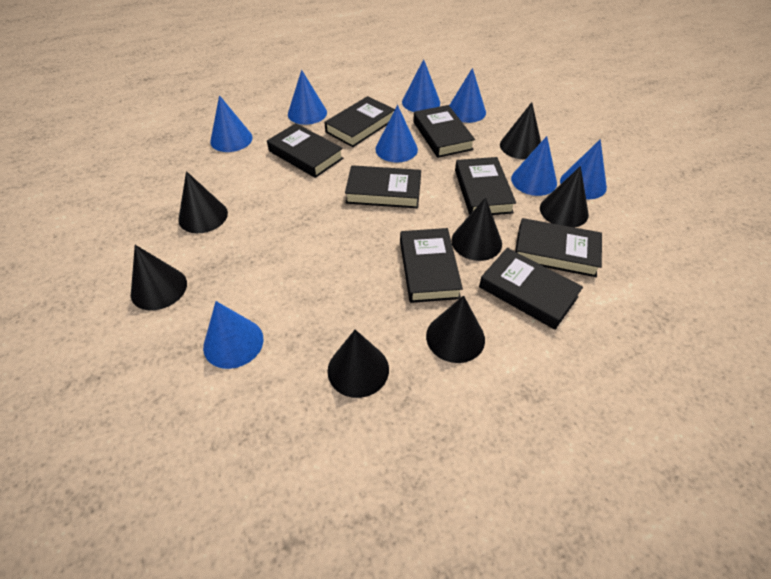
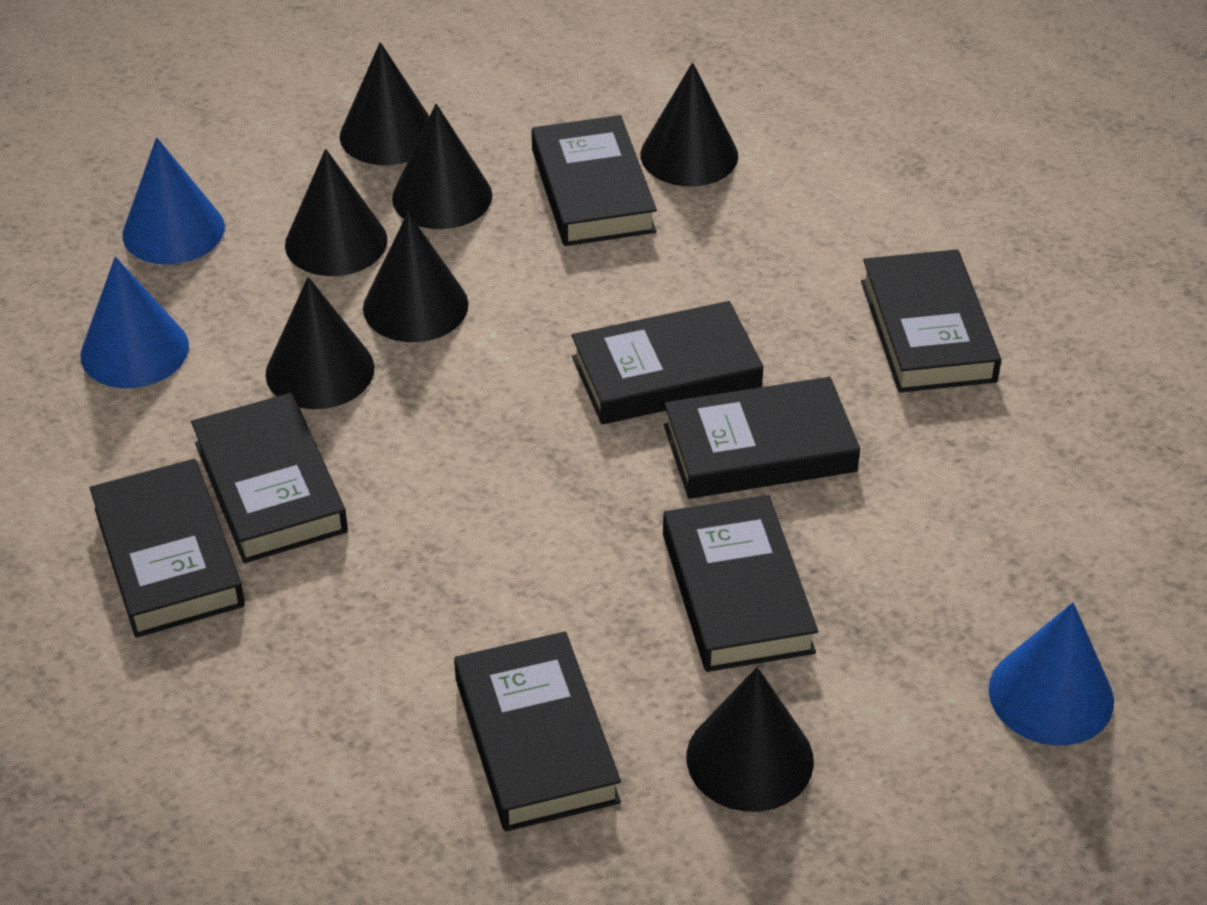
blue cone: [203,301,263,369] [210,95,253,152] [288,70,327,125] [375,105,418,163] [402,59,440,112] [449,68,486,123] [511,136,557,196] [560,139,607,199] = 8 -> [80,257,189,388] [122,137,225,265] [989,602,1114,746] = 3

